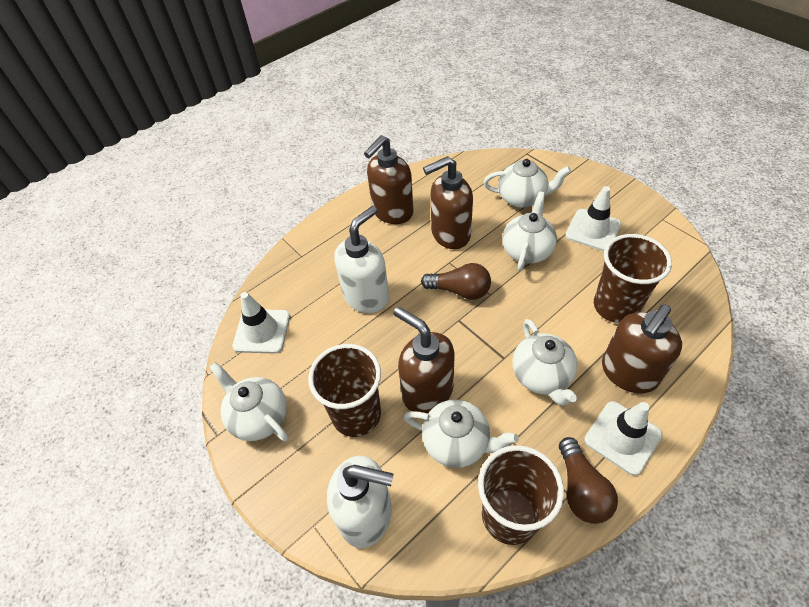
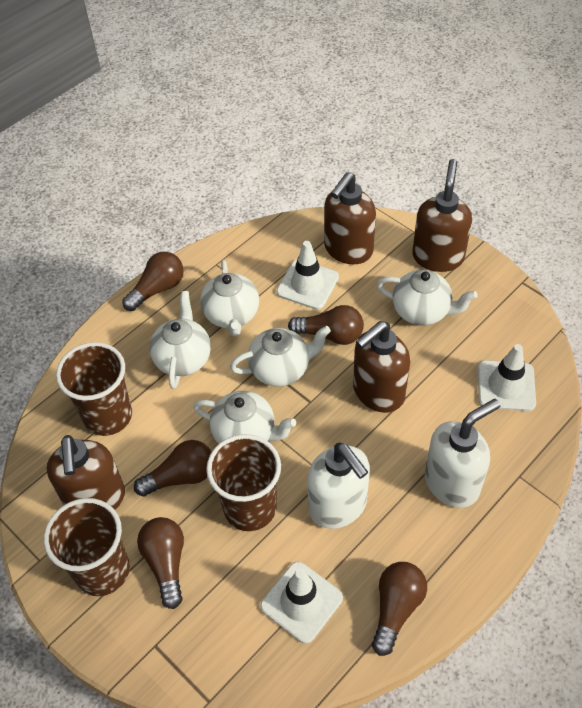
brown light bulb: [421,263,491,300] [559,437,618,524] = 2 -> [122,252,184,311] [134,440,211,497] [137,517,184,609] [288,305,364,345] [372,562,427,656] = 5

